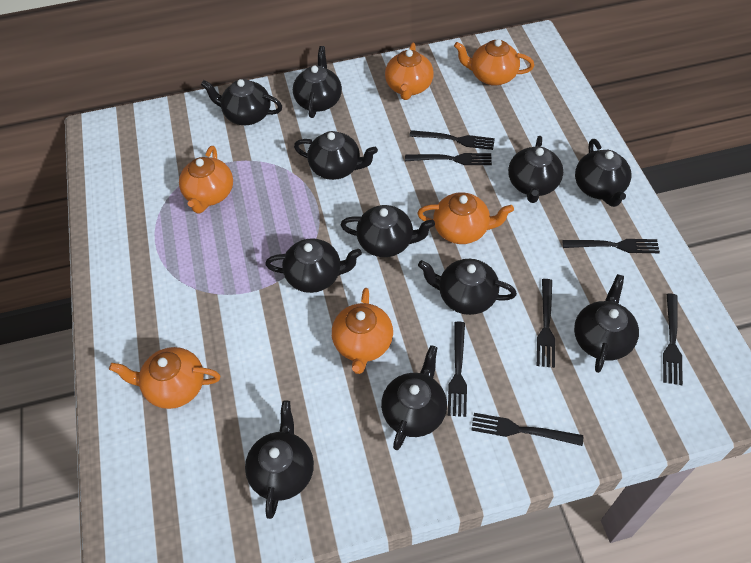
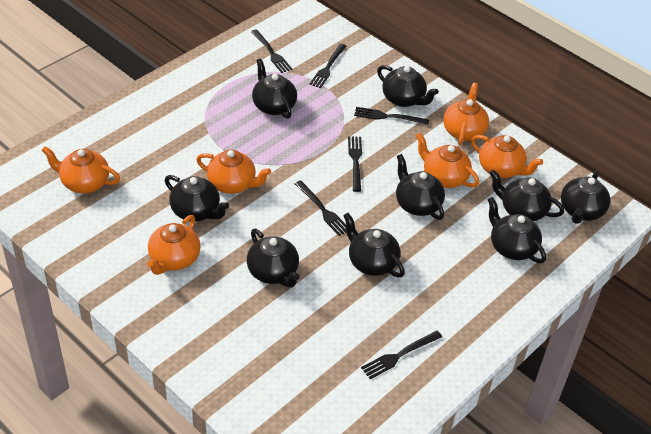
black fork: [405,153,492,165] [409,130,495,150] [448,321,467,417] [471,413,583,446] [537,279,555,368] [562,239,660,253] [663,294,683,385] = 7 -> [251,29,292,73] [295,180,346,236] [309,44,346,88] [348,136,362,192] [354,107,429,125] [361,330,442,379] = 6
black teapot: [201,79,282,125] [245,401,314,519] [265,238,362,293] [293,46,342,118] [294,131,378,180] [341,205,435,257] [381,345,447,450] [418,259,517,315] [508,136,563,203] [574,274,639,373] [575,139,631,207] = 11 -> [165,175,229,222] [247,229,300,288] [252,59,297,119] [343,213,405,277] [377,65,439,107] [396,154,445,220] [488,197,546,263] [490,170,564,221] [561,170,610,224] = 9

